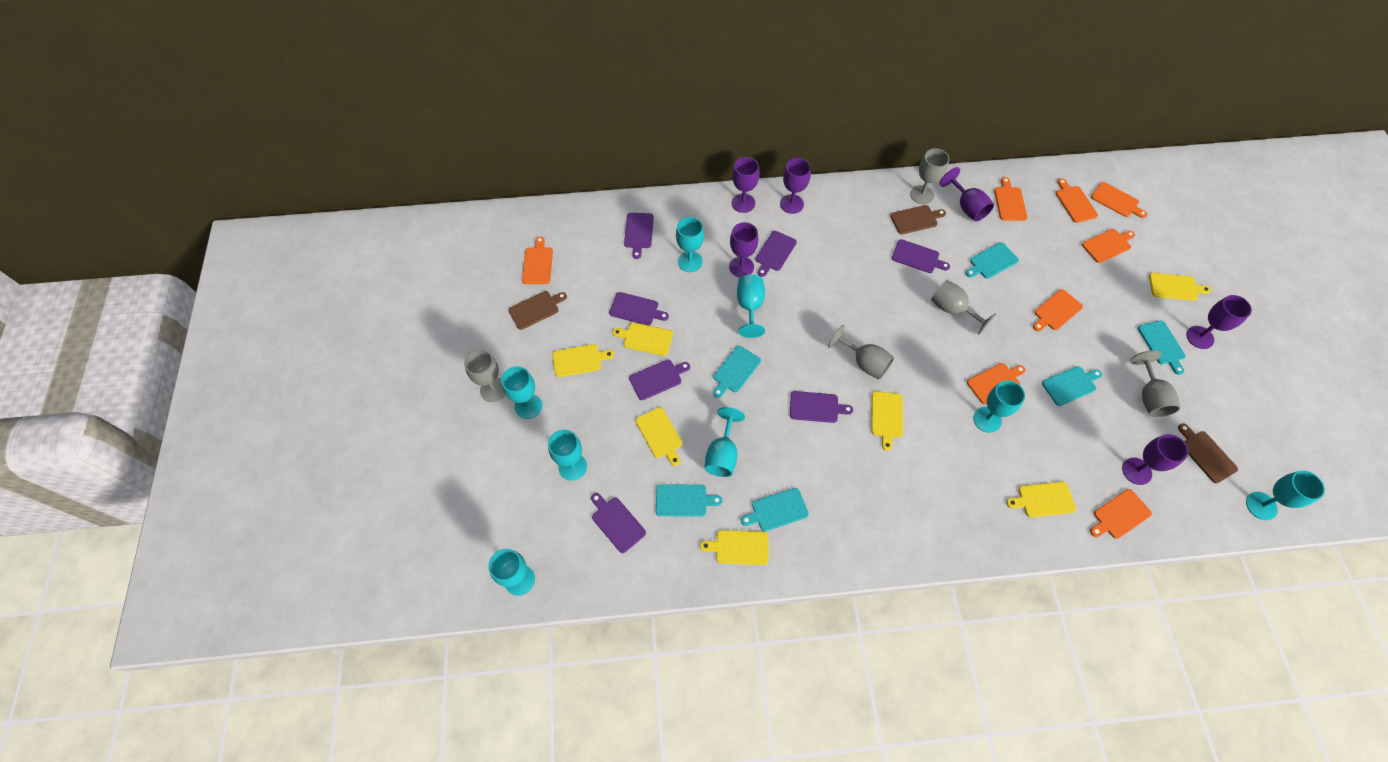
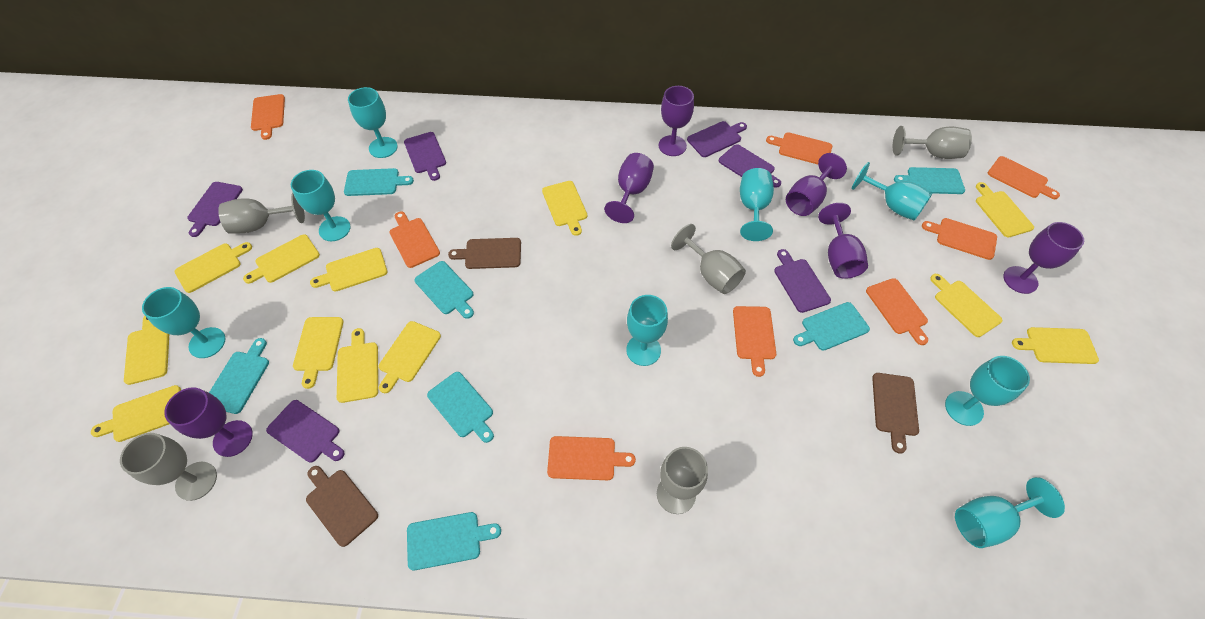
purple cutting board: [591,493,646,553] [609,292,669,325] [624,213,654,259] [629,360,690,400] [756,231,797,277] [790,391,853,423] [892,239,950,273] = 7 -> [187,182,243,237] [266,400,344,463] [404,132,446,181] [687,121,747,157] [719,144,781,188] [774,249,831,313] = 6
turquoise cutting board: [656,484,722,517] [713,346,761,398] [741,488,809,531] [966,243,1019,279] [1042,366,1102,406] [1138,320,1186,375] = 6 -> [209,338,269,414] [344,168,414,196] [407,512,501,571] [415,261,474,319] [427,372,494,443] [793,302,870,351] [894,167,965,194] = 7
yellow cutting board: [552,344,614,377] [613,322,673,356] [636,407,682,466] [700,530,769,565] [871,391,903,451] [1006,482,1076,518] [1149,273,1211,301] = 7 -> [91,385,181,442] [124,316,169,385] [175,242,252,293] [243,234,320,284] [293,317,343,389] [310,248,387,292] [337,328,378,403] [379,321,441,393] [542,181,587,236] [930,274,1002,337] [976,182,1034,237] [1012,327,1099,364] = 12

